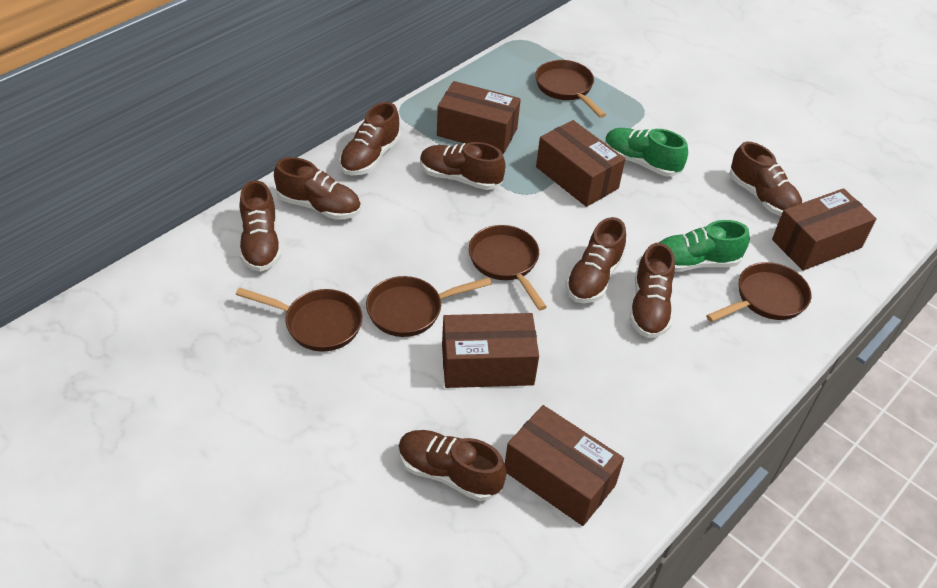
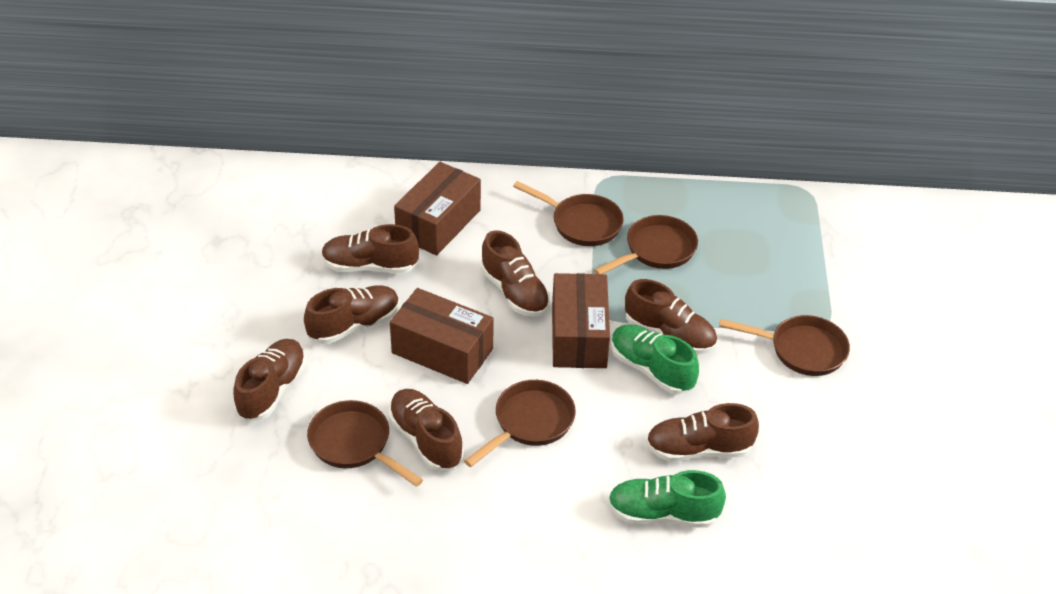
brown box: [437,81,521,154] [442,313,539,388] [505,405,624,526] [536,120,625,207] [772,188,877,271] = 5 -> [390,288,494,384] [394,162,481,256] [552,273,610,368] = 3
brown shoe: [239,180,281,272] [274,157,361,220] [339,102,401,175] [398,430,507,501] [420,142,505,190] [565,217,626,303] [629,243,675,338] [729,142,802,216] = 8 -> [233,339,306,421] [304,285,400,344] [321,224,419,274] [389,389,464,471] [481,230,550,317] [625,279,717,354] [646,403,759,462] = 7

